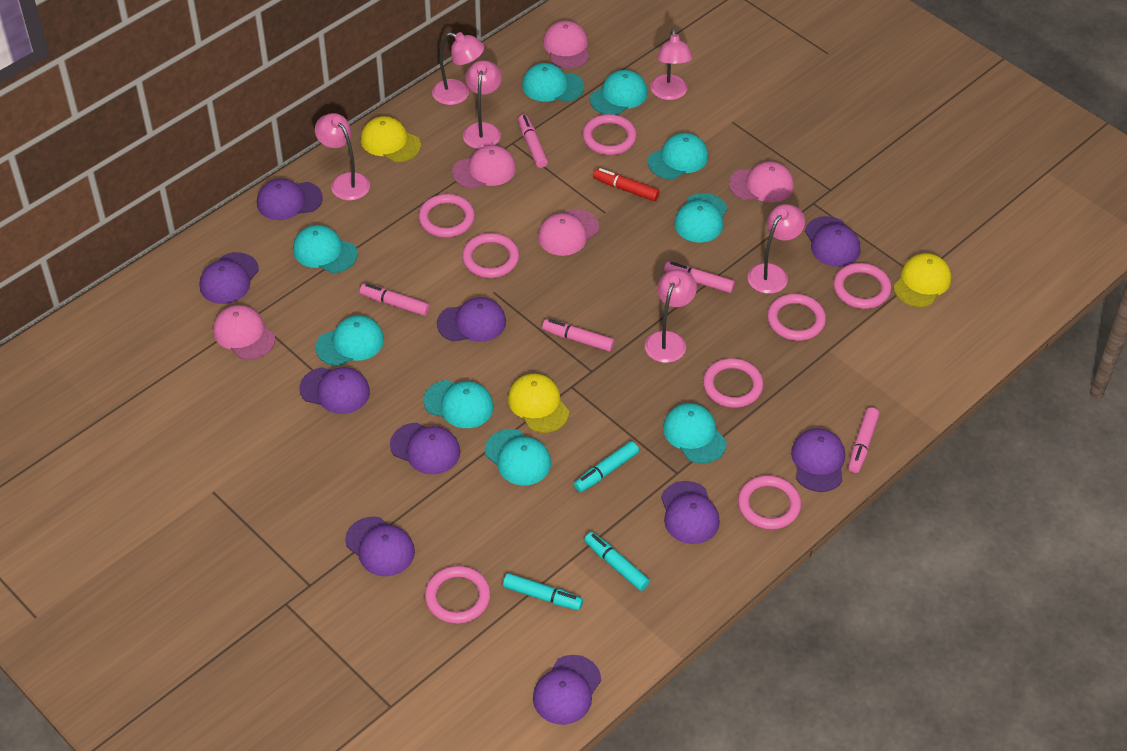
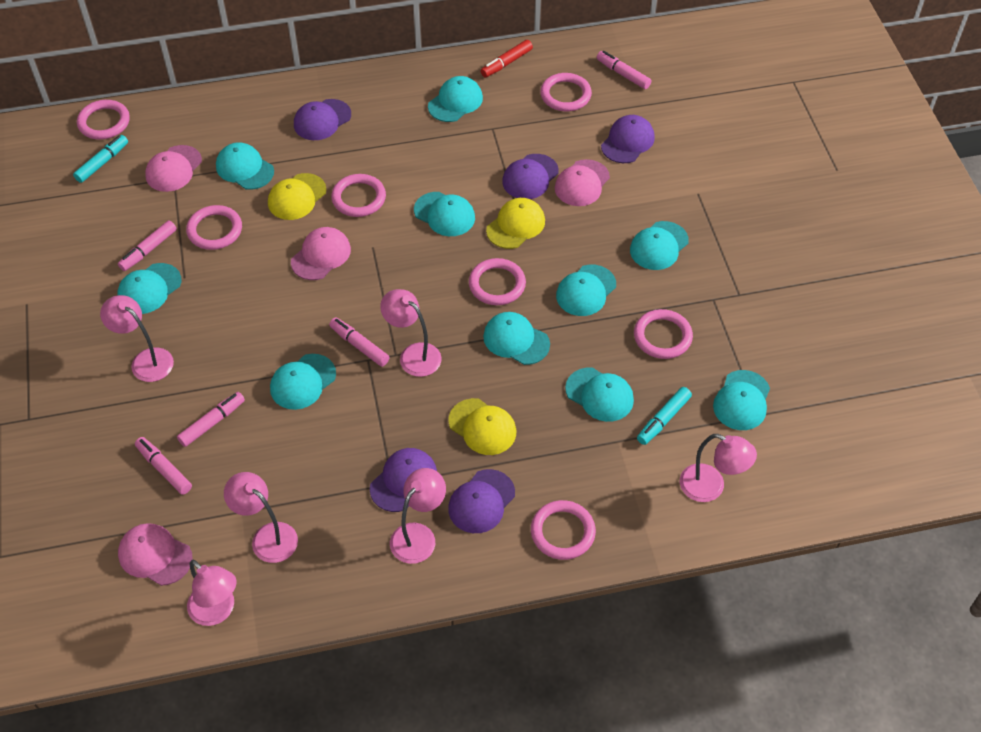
pink cap: [213,305,275,360] [452,145,516,189] [538,209,599,256] [543,21,589,69] [729,161,794,203] = 5 -> [118,523,192,586] [145,145,202,192] [291,227,351,280] [555,159,610,206] = 4
pink ring: [418,194,475,238] [425,566,491,624] [462,233,519,278] [583,114,637,155] [703,358,763,408] [738,475,801,530] [767,294,826,341] [833,263,891,309] = 8 -> [77,100,130,139] [186,205,242,250] [331,174,386,217] [469,258,526,305] [531,500,596,560] [540,73,592,111] [634,309,693,359] = 7
purple cap: [200,252,259,304] [257,178,323,220] [300,367,370,414] [345,517,415,576] [390,423,460,475] [437,297,506,342] [533,655,601,725] [661,481,720,544] [791,428,845,492] [805,216,860,267] = 10 -> [294,99,351,140] [370,448,437,512] [448,469,515,533] [502,154,559,199] [601,115,655,163] = 5
turquoise cap: [293,225,358,273] [315,315,384,366] [424,380,494,428] [485,429,551,486] [522,63,584,102] [590,70,648,115] [648,133,708,179] [663,403,727,464] [674,193,727,243] = 9 -> [117,263,182,314] [216,142,274,190] [270,354,336,410] [414,192,475,236] [428,76,483,122] [483,312,550,365] [556,265,616,316] [565,368,634,422] [630,221,689,270] [713,370,770,430] = 10
turquoise marker: [503,573,583,610] [574,441,639,493] [584,532,650,591] = 3 -> [73,135,128,183] [637,387,692,445] = 2

